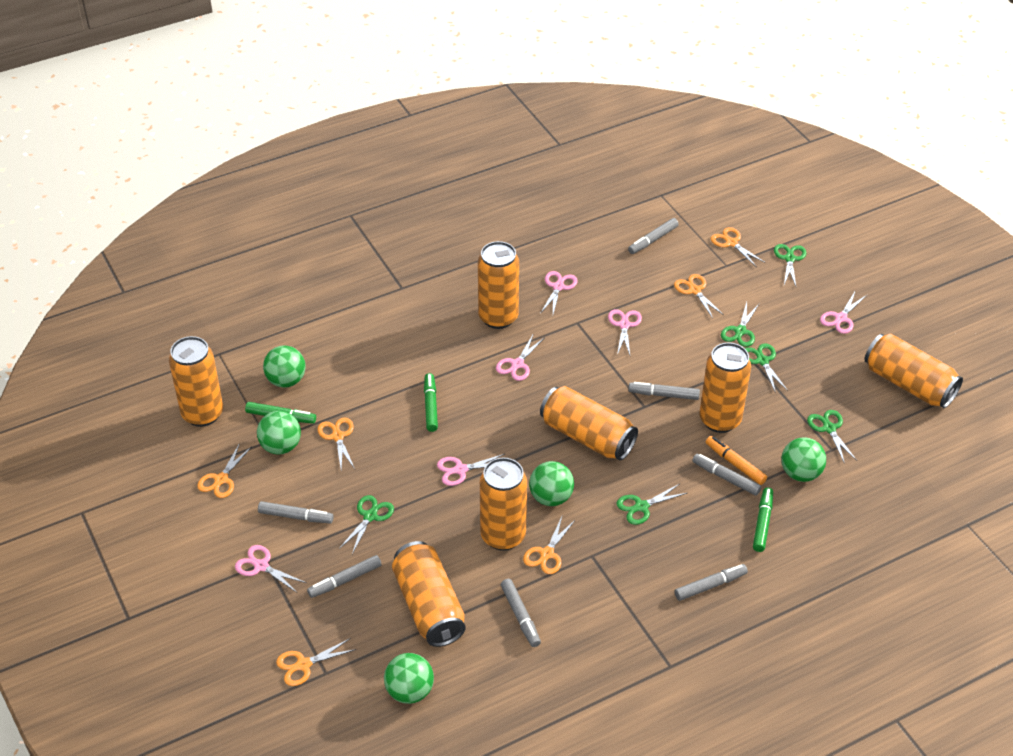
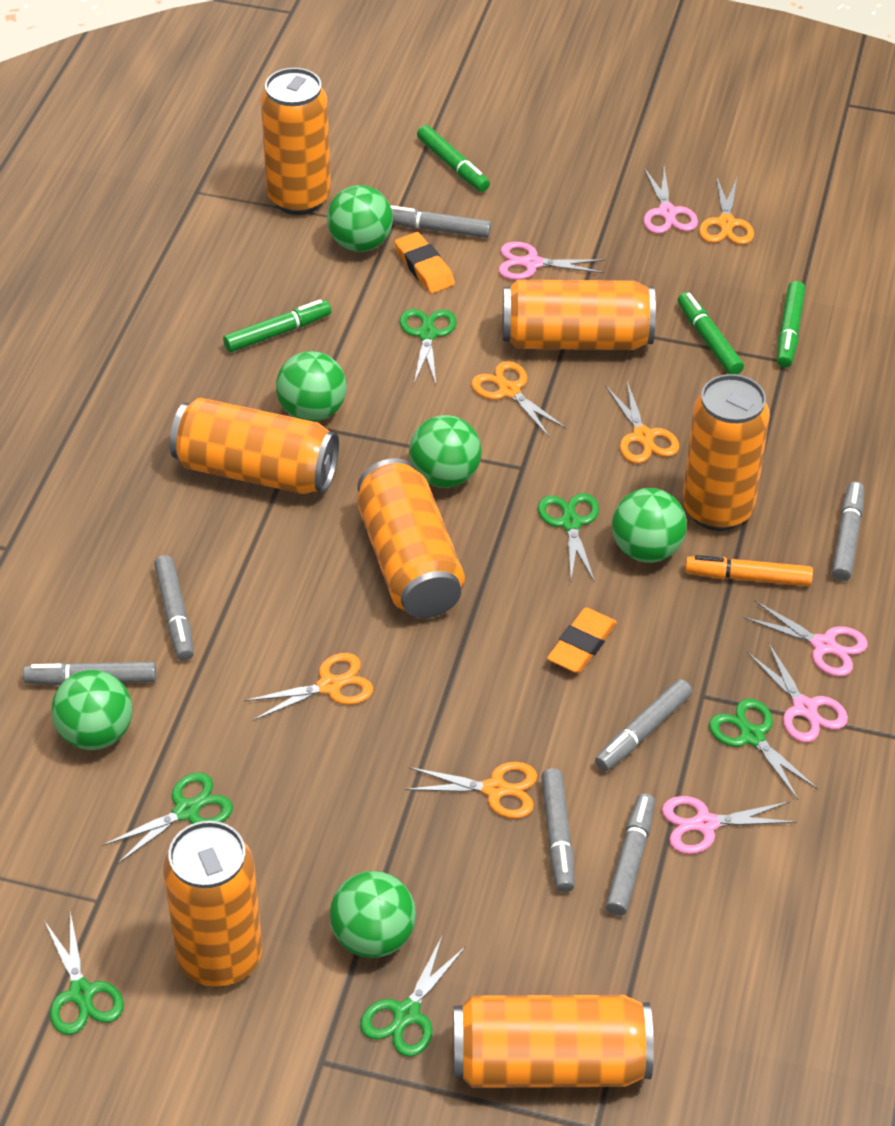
green ball: [257,411,301,454] [263,346,306,387] [384,653,434,704] [529,461,574,506] [781,437,826,482] = 5 -> [52,670,132,750] [276,351,347,422] [327,185,393,252] [330,871,416,958] [409,415,482,488] [612,488,687,563] = 6
green marker: [245,402,316,424] [424,373,438,432] [753,487,773,552] = 3 -> [223,299,331,352] [417,125,490,192] [678,292,744,374] [777,281,806,367] = 4
orange eraser: none = 0 -> [394,232,455,294] [547,608,617,673] = 2
orange scissors: [197,443,251,498] [276,638,356,686] [317,418,355,469] [523,517,576,574] [674,274,724,318] [711,227,766,267] = 6 -> [244,653,373,721] [405,762,537,819] [471,361,567,437] [606,381,679,464] [699,178,754,244] = 5
pink scissors: [235,545,307,592] [437,454,504,486] [496,333,545,381] [540,271,578,314] [608,309,642,355] [820,290,867,334] = 6 -> [498,242,605,280] [644,167,698,234] [662,796,797,854] [743,601,868,677] [747,642,848,743] = 5

